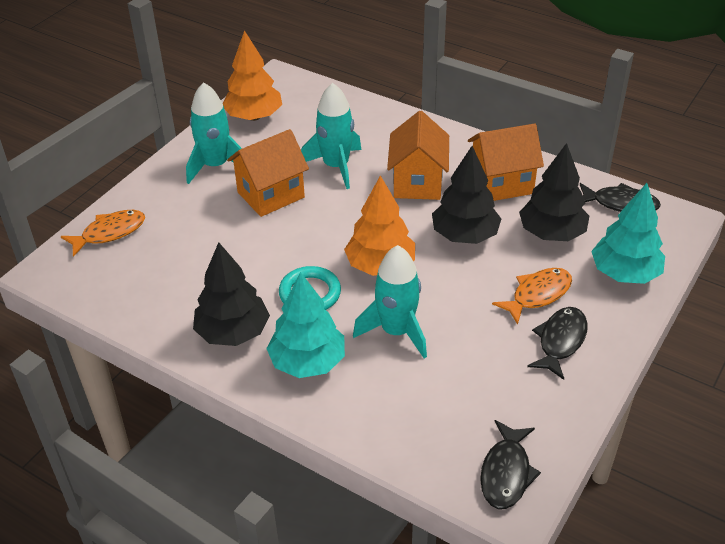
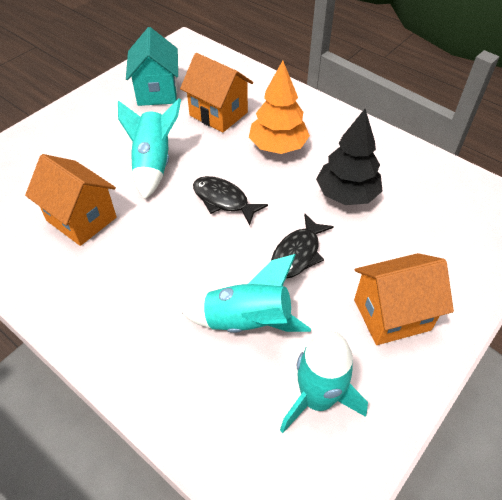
black fish: [480,420,541,509] [527,307,588,380] [580,183,661,212] = 3 -> [193,176,268,226] [271,213,334,278] = 2
black tree: [193,242,270,346] [432,146,501,244] [519,143,589,241] = 3 -> [316,109,382,205] = 1
orange fish: [61,210,145,257] [492,268,572,325] = 2 -> none = 0
orange tree: [223,30,282,121] [344,175,415,276] = 2 -> [249,60,310,154] = 1
turquoise house: none = 0 -> [126,27,178,106] = 1
turquoise ring: [279,266,341,310] = 1 -> none = 0
turquoise tree: [266,272,345,378] [591,183,665,284] = 2 -> none = 0

